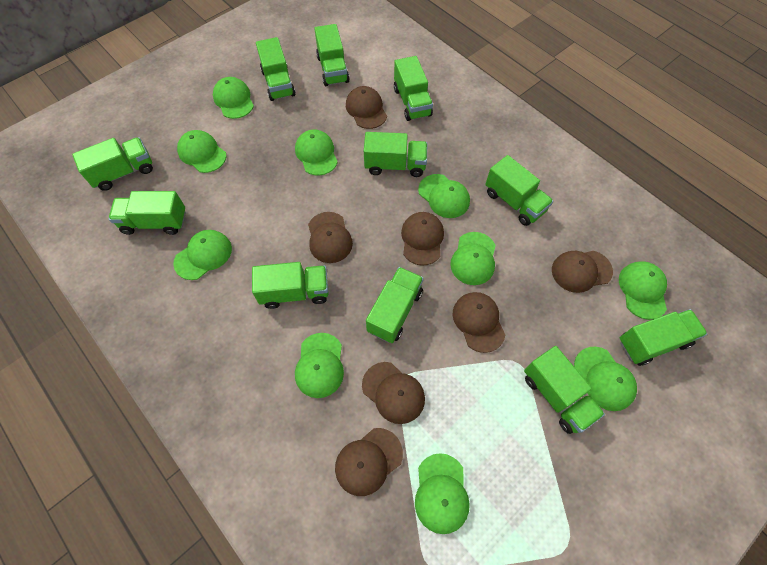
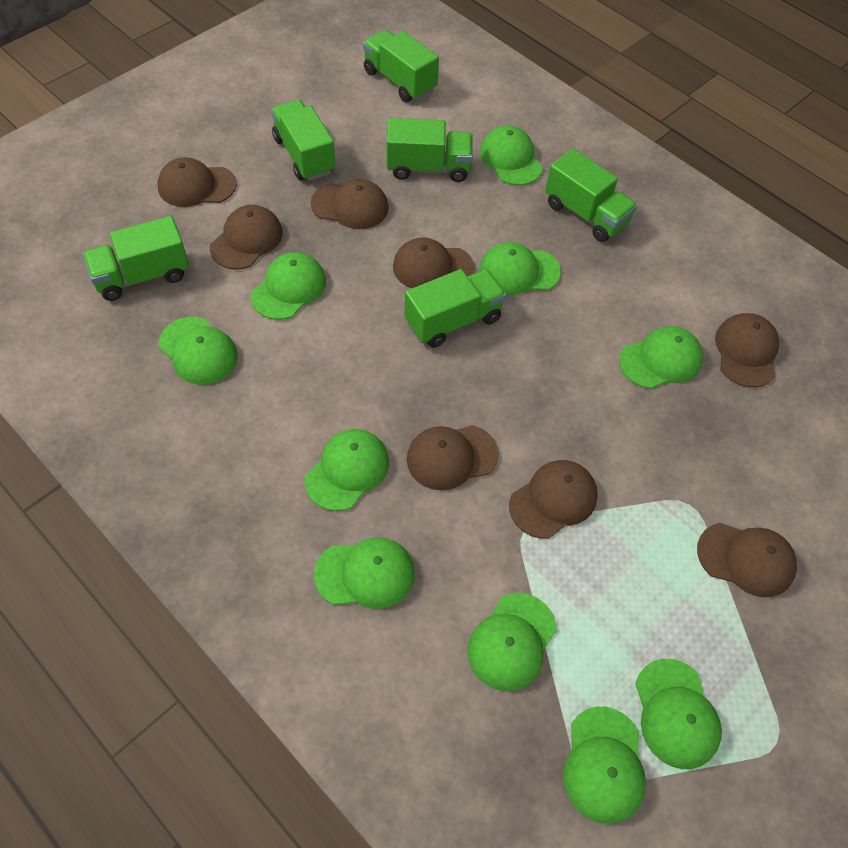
brown cap: [308,212,353,263] [335,428,403,496] [346,86,387,129] [362,362,425,424] [401,212,444,266] [453,292,505,353] [552,251,613,293] = 7 -> [158,157,236,207] [210,205,283,270] [311,179,389,229] [393,238,475,288] [407,425,499,490] [509,460,598,539] [697,523,797,597] [715,313,779,388] = 8
green truck: [72,137,153,191] [109,191,186,235] [252,262,329,309] [256,37,296,101] [314,24,350,86] [364,132,427,177] [366,267,424,343] [394,56,433,121] [485,155,554,226] [524,346,605,434] [620,309,707,366] = 11 -> [83,216,189,301] [271,100,335,181] [363,30,439,102] [386,118,473,182] [404,269,506,348] [545,149,637,242] = 6

